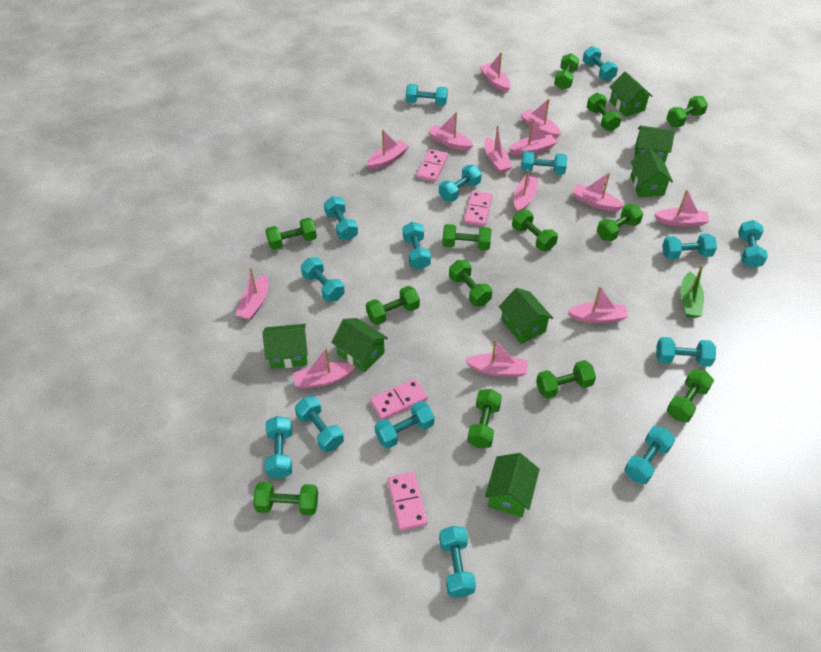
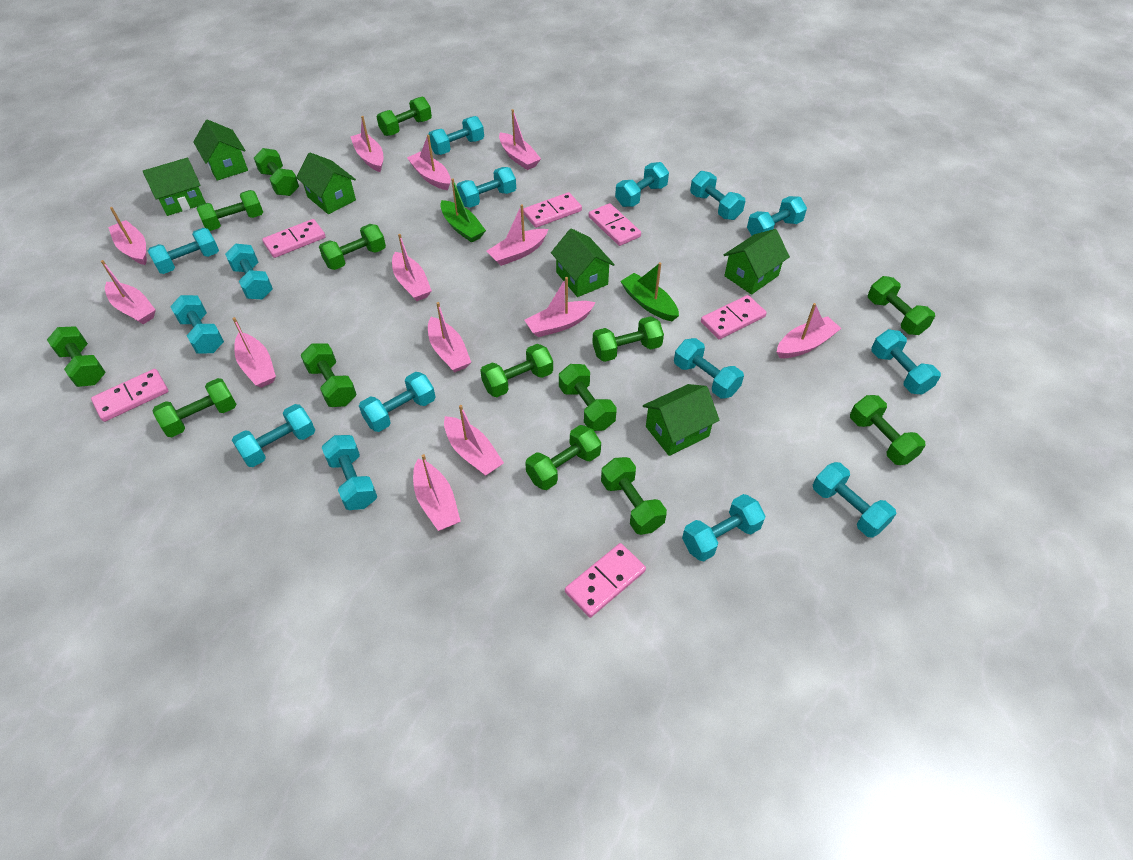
green boat: [680,265,704,318] = 1 -> [440,178,486,243] [620,262,679,321] = 2
green dumbbell: [253,482,318,515] [265,218,317,250] [366,286,420,325] [442,224,491,250] [449,260,492,306] [467,389,502,448] [512,210,558,251] [536,360,596,399] [554,53,579,90] [587,93,622,131] [597,204,643,241] [666,96,708,127] [667,369,714,423] = 13 -> [47,326,106,387] [153,378,237,437] [196,190,263,231] [254,148,299,196] [301,343,356,407] [319,224,386,270] [376,97,432,136] [480,344,553,397] [525,425,601,490] [559,364,617,431] [592,316,664,362] [601,457,667,535] [850,395,926,465] [868,276,935,335] = 14
green house: [263,324,308,369] [331,318,388,372] [485,453,540,517] [499,288,553,344] [610,71,652,117] [631,149,673,197] [635,126,675,163] = 7 -> [143,158,206,216] [193,119,248,181] [296,152,356,214] [551,228,615,297] [643,384,720,456] [723,229,790,295] = 6
pink domino: [370,378,428,420] [388,472,427,531] [416,149,448,182] [464,191,493,226] = 4 -> [91,369,168,422] [262,219,326,258] [523,192,582,228] [565,543,646,618] [589,203,641,246] [701,295,767,339] = 6

